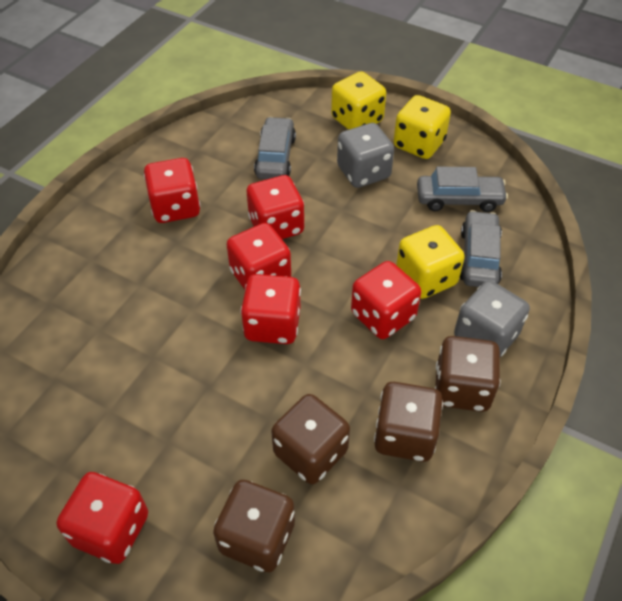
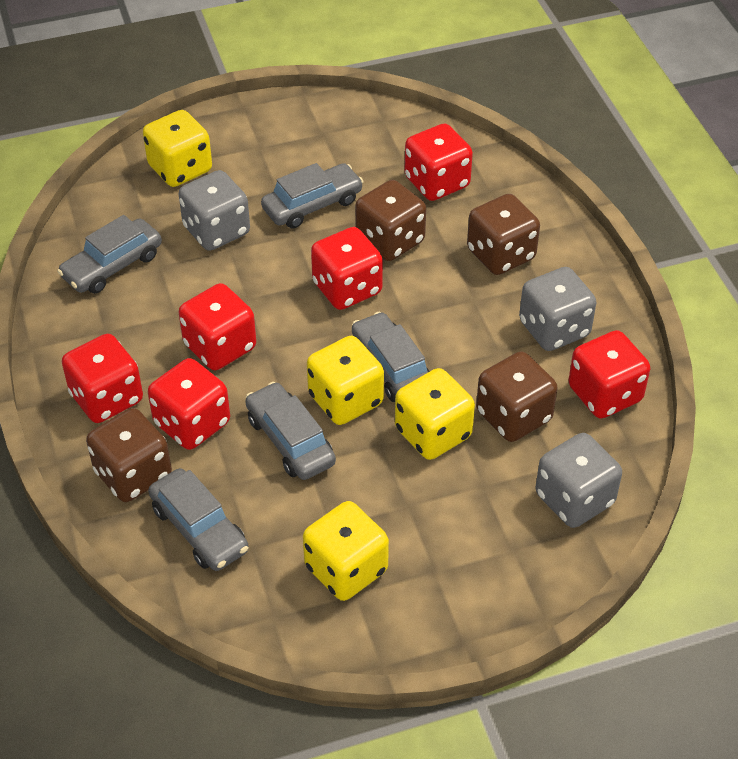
grey car: [254,117,296,179] [417,166,508,212] [460,210,502,287] = 3 -> [57,215,162,294] [148,468,249,571] [245,382,336,480] [261,163,364,229] [352,312,430,402] = 5
grey dice: [337,123,394,188] [454,281,530,357] = 2 -> [179,170,250,251] [519,267,596,351] [535,433,622,528] = 3
yellow dice: [331,71,386,130] [394,95,451,159] [396,225,465,299] = 3 -> [143,110,212,187] [303,501,389,601] [307,336,384,425] [395,368,475,460] = 4

